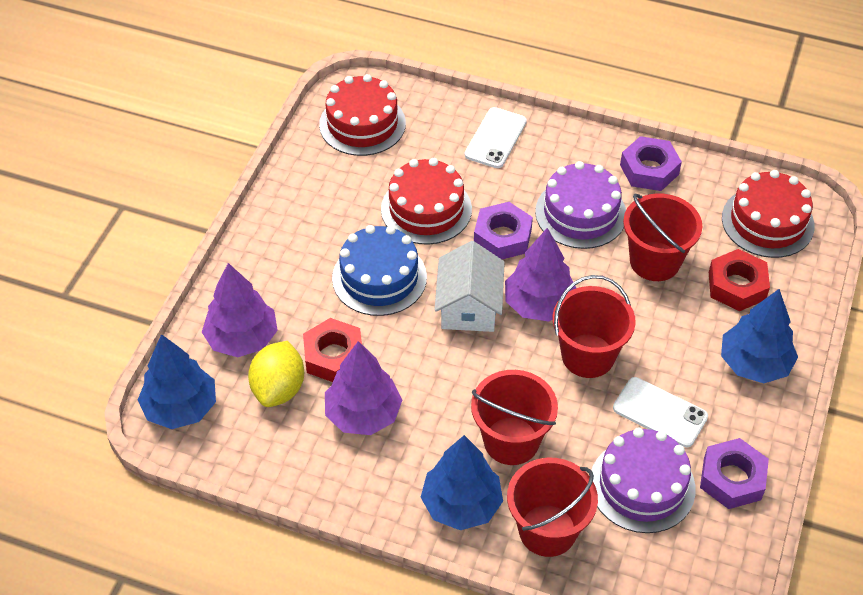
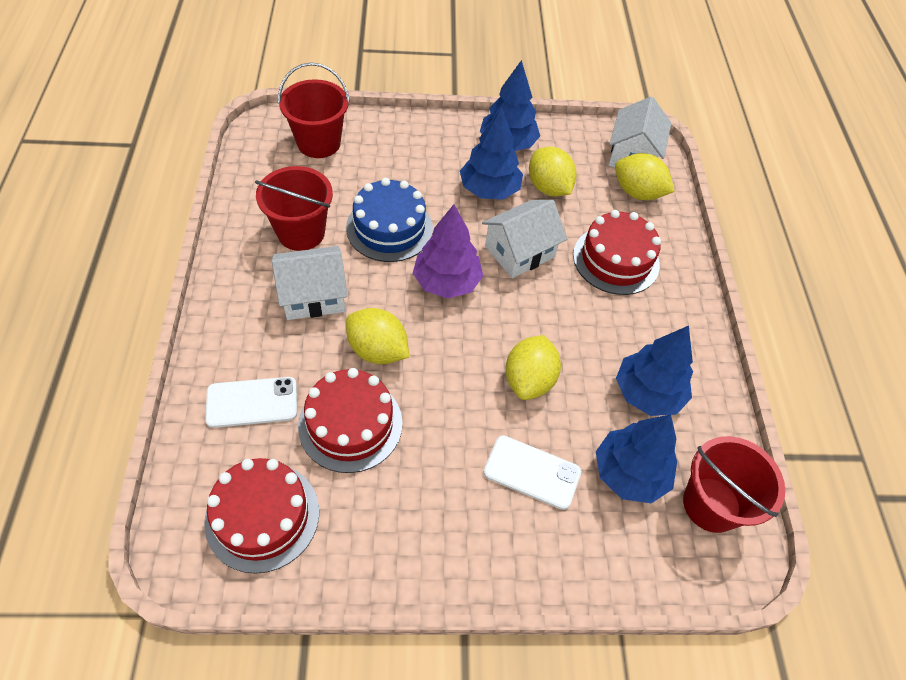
blue tree: [138,334,216,429] [421,435,503,530] [721,289,798,383] = 3 -> [460,107,523,200] [480,60,540,151] [596,414,677,504] [616,326,693,416] = 4
purple cake: [535,161,626,249] [592,428,696,533] = 2 -> none = 0
purple nut: [474,202,533,259] [620,136,682,191] [700,438,769,509] = 3 -> none = 0
purple tree: [202,263,278,357] [325,341,402,435] [505,228,576,321] = 3 -> [413,204,483,299] = 1
red bucket: [471,370,558,465] [507,457,598,557] [553,275,636,378] [623,193,702,281] = 4 -> [255,166,333,251] [278,62,350,158] [683,436,785,533] = 3
red nut: [303,318,362,382] [709,249,770,311] = 2 -> none = 0
white house: [434,241,505,332] = 1 -> [272,246,348,320] [482,200,567,278] [608,96,671,167] = 3
yellow lemon: [248,341,304,407] = 1 -> [346,308,409,364] [505,335,561,400] [529,147,577,196] [615,153,675,200] = 4

